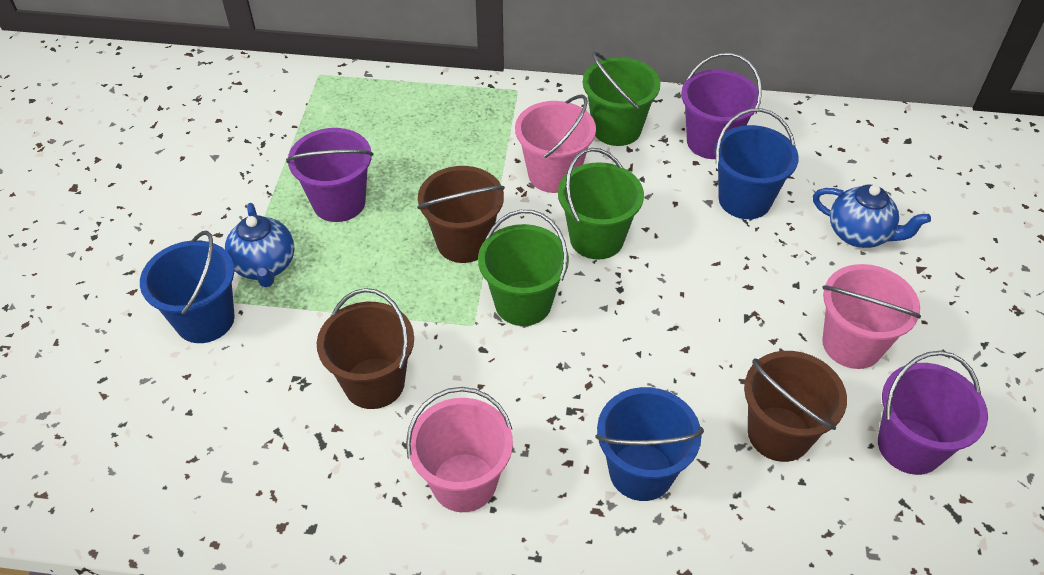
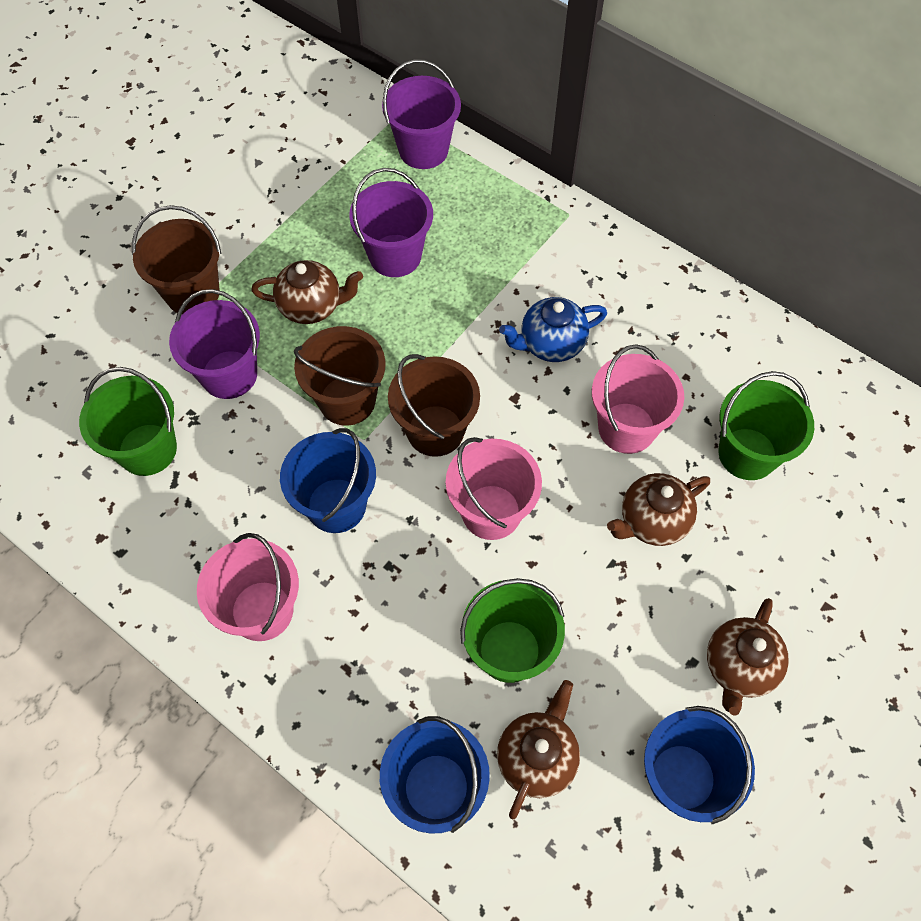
blue teapot: [225,203,295,287] [813,185,931,248] = 2 -> [499,297,607,362] = 1
brown teapot: none = 0 -> [251,260,363,324] [497,680,580,820] [607,473,710,546] [707,598,789,716] = 4

